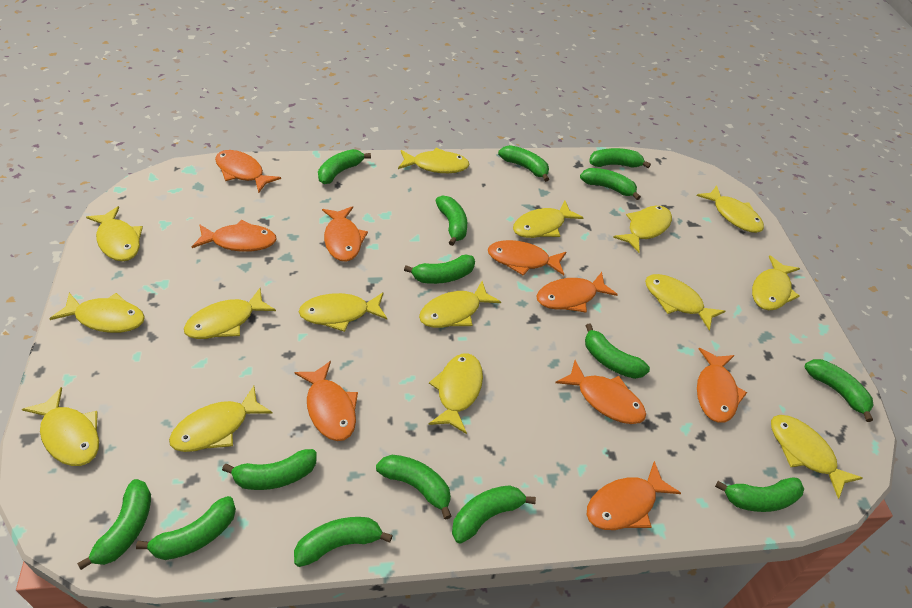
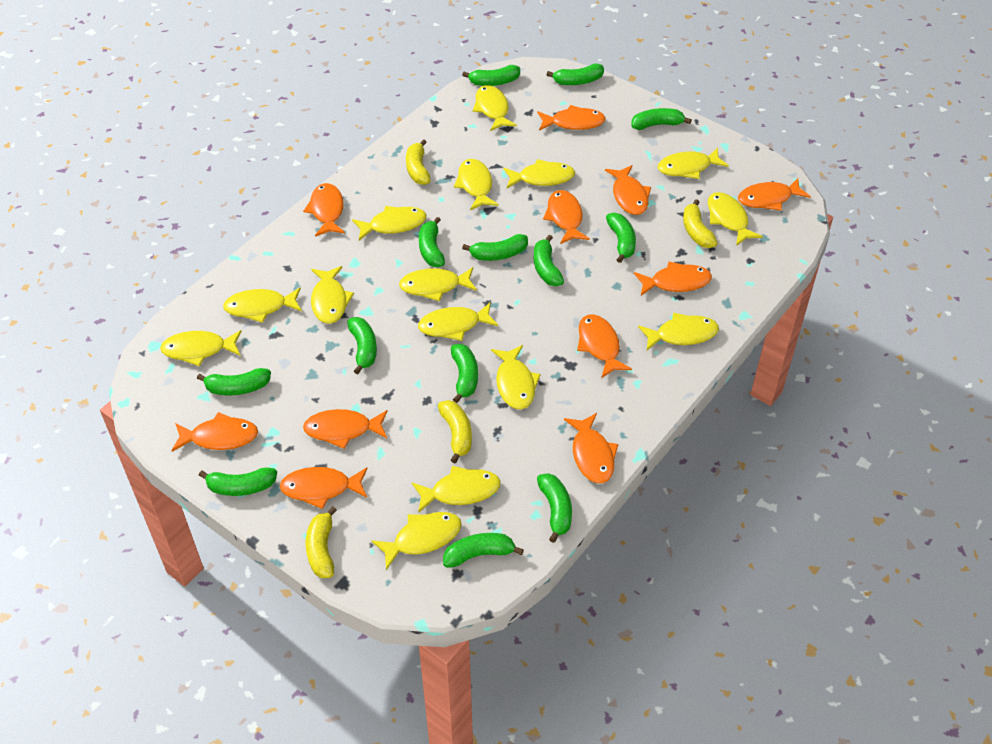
green banana: [77,479,151,570] [136,496,236,560] [222,449,317,490] [294,517,393,567] [318,149,371,184] [376,455,452,520] [404,255,475,284] [435,195,467,246] [452,485,536,544] [498,145,549,182] [580,168,641,200] [585,323,650,379] [590,148,651,168] [715,477,804,512] [805,359,873,422] = 15 -> [197,368,271,395] [198,467,277,496] [347,317,377,374] [419,217,445,267] [443,533,524,568] [451,344,478,403] [462,65,520,86] [462,234,528,261] [534,235,564,286] [537,473,572,543] [547,63,604,85] [606,213,636,263] [631,108,692,130] = 13
orange fish: [192,220,277,252] [215,150,281,193] [295,361,358,441] [322,206,368,262] [488,240,566,276] [536,272,618,313] [555,360,646,424] [587,461,681,530] [697,348,747,423] = 9 -> [171,412,258,452] [280,467,368,509] [303,183,345,237] [303,409,388,449] [537,105,606,130] [543,190,590,244] [564,413,618,483] [577,314,632,378] [605,165,651,215] [634,261,712,296] [738,178,811,211] = 11
yellow banana: none = 0 -> [305,506,337,578] [406,139,431,185] [438,400,472,463] [683,199,718,248] = 4

